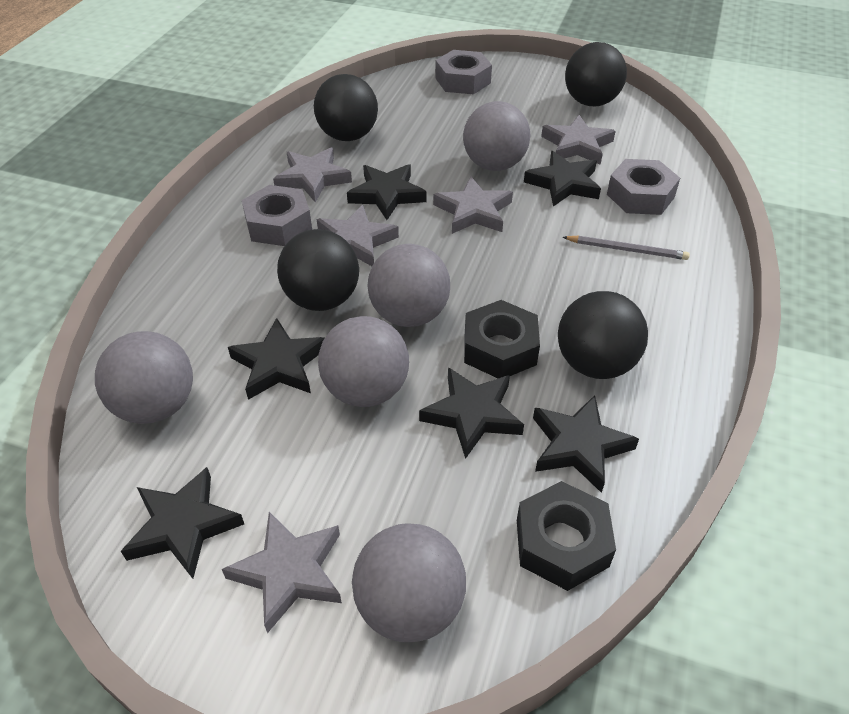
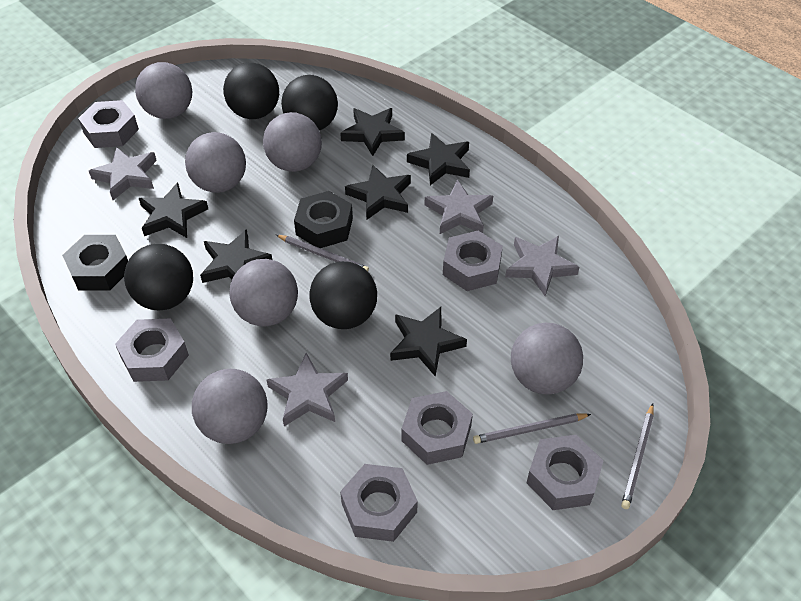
grey ball: [95,331,193,424] [318,316,409,407] [352,523,466,643] [367,244,450,327] [463,101,531,171] = 5 -> [135,62,192,119] [185,132,246,193] [192,369,268,444] [230,259,298,326] [263,112,322,172] [511,323,583,395] = 6
grey nut: [242,185,312,246] [435,50,492,94] [607,159,680,215] = 3 -> [78,100,139,148] [115,318,189,382] [340,464,418,542] [402,391,473,465] [443,231,503,291] [526,435,603,510] = 6
grey pencil: [563,236,690,260] = 1 -> [276,235,369,272] [473,413,591,444] [621,403,654,509] = 3
grey star: [222,512,342,633] [273,148,352,203] [317,205,399,266] [433,176,513,234] [541,115,616,165] = 5 -> [89,147,157,200] [266,353,348,426] [425,179,493,234] [505,236,580,296] = 4

